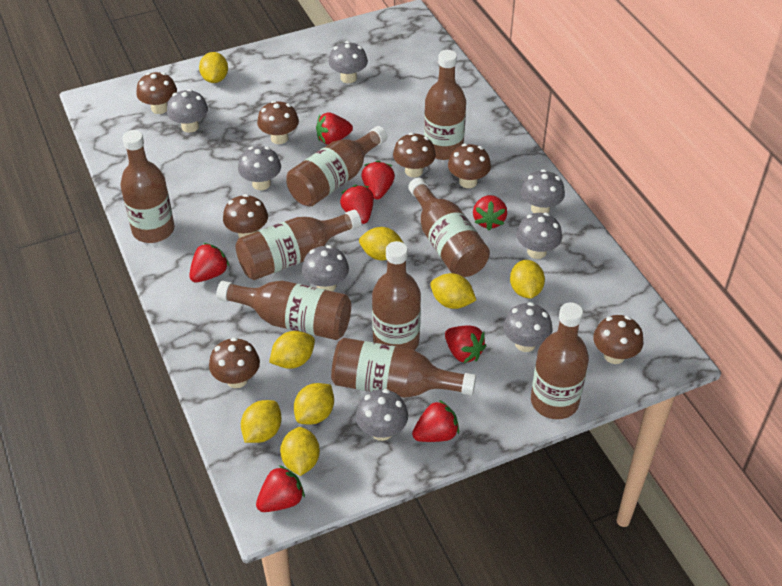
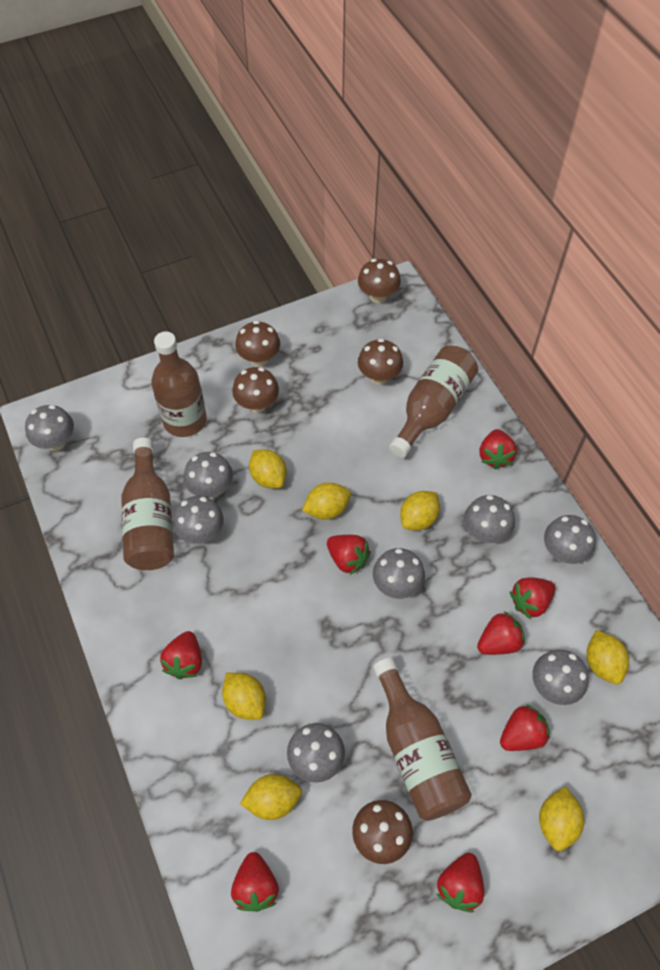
brown bottle: [120,130,175,243] [216,281,351,340] [236,210,362,280] [286,126,387,207] [331,338,476,398] [372,241,421,350] [408,178,490,277] [424,50,466,160] [531,302,589,419] = 9 -> [121,437,174,570] [151,332,207,437] [373,657,472,821] [389,346,478,458] = 4
brown mushroom: [136,72,177,114] [209,337,260,388] [223,194,268,238] [257,100,299,144] [393,133,436,177] [448,144,491,188] [593,315,643,364] = 7 -> [233,367,279,413] [235,321,280,366] [352,800,413,864] [358,259,401,303] [358,339,403,385] = 5
yellow lemon: [199,52,228,83] [241,400,282,443] [269,331,315,369] [280,427,320,476] [294,383,334,424] [359,227,403,260] [430,273,476,309] [510,260,545,299] = 8 -> [222,673,266,720] [240,774,302,820] [249,449,287,488] [302,483,351,520] [400,491,440,530] [539,786,584,851] [587,630,629,684] = 7

